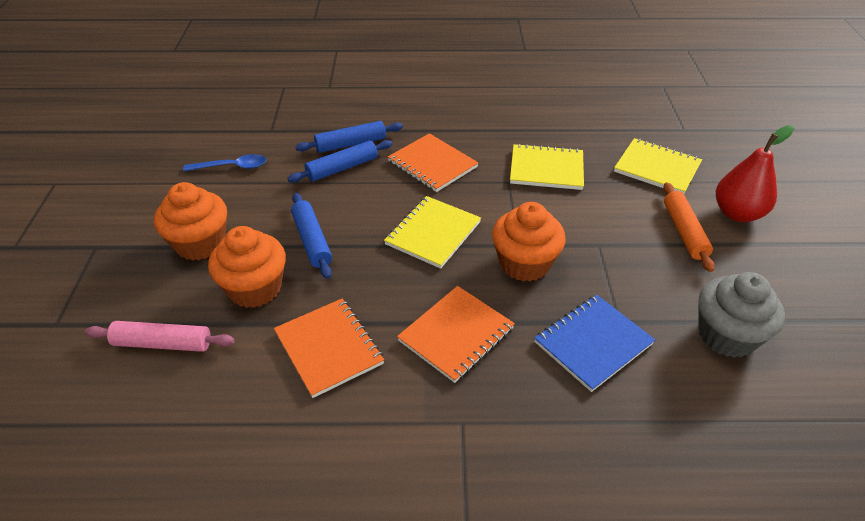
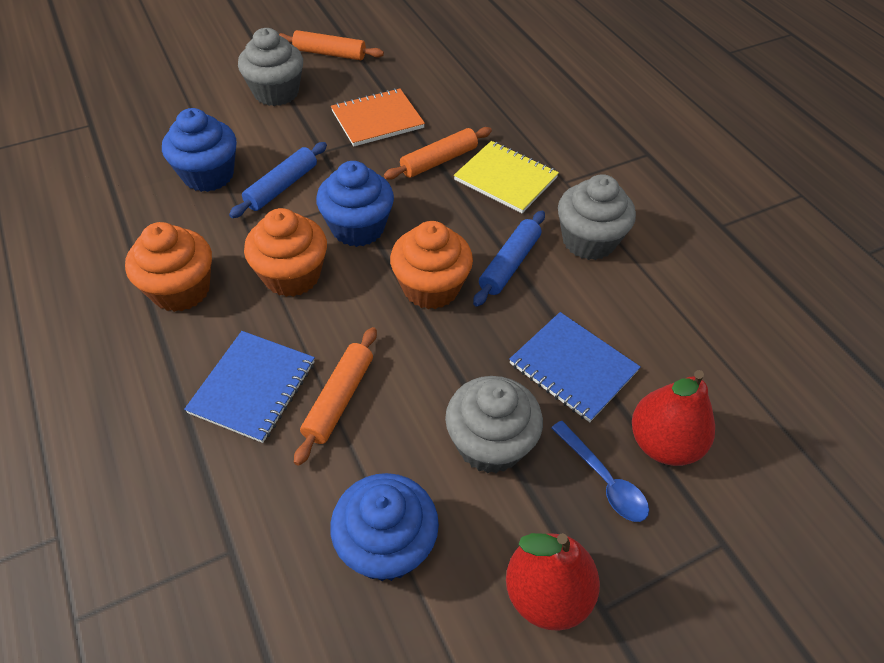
blue cupcake: none = 0 -> [162,108,236,192] [316,161,394,247] [330,473,439,581] = 3
blue notebook: [534,295,655,392] = 1 -> [184,331,315,443] [509,312,640,422] = 2
blue rolling pin: [287,140,392,183] [291,193,332,279] [295,121,403,153] = 3 -> [229,142,327,218] [473,211,545,307] = 2
grey cupcake: [699,272,785,358] = 1 -> [238,28,303,106] [445,376,543,473] [558,174,636,260] = 3
orange notebook: [274,298,384,398] [388,133,478,192] [397,286,515,383] = 3 -> [331,88,425,146] = 1
orange rolling pin: [663,182,715,272] = 1 -> [279,30,384,60] [294,327,377,466] [384,127,492,180] = 3
pink rolling pin: [85,321,234,352] = 1 -> none = 0
red pear: [716,125,794,222] = 1 -> [506,533,600,631] [632,370,715,466] = 2
yellow notebook: [384,196,481,269] [510,144,584,190] [614,138,702,194] = 3 -> [454,141,559,213] = 1

